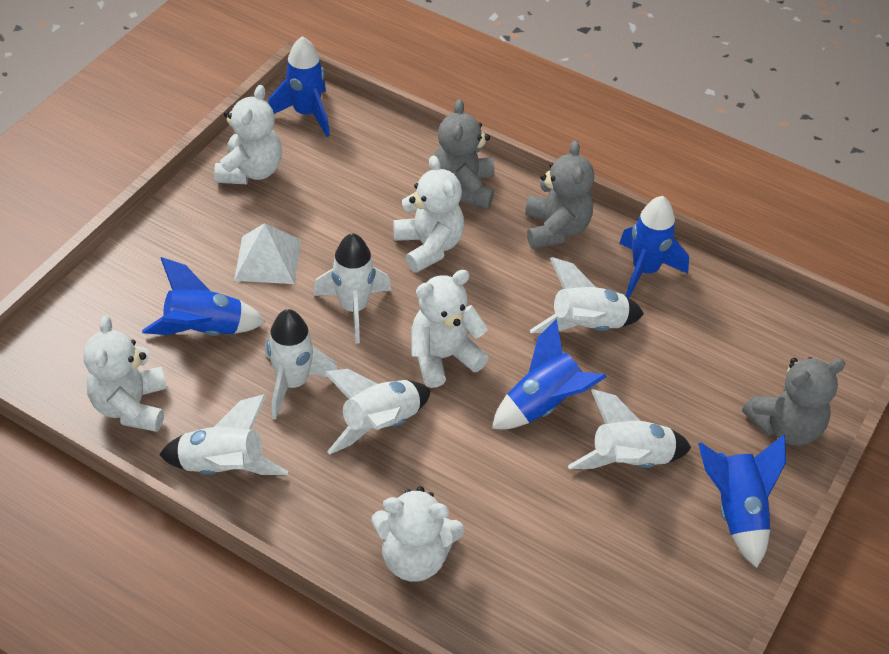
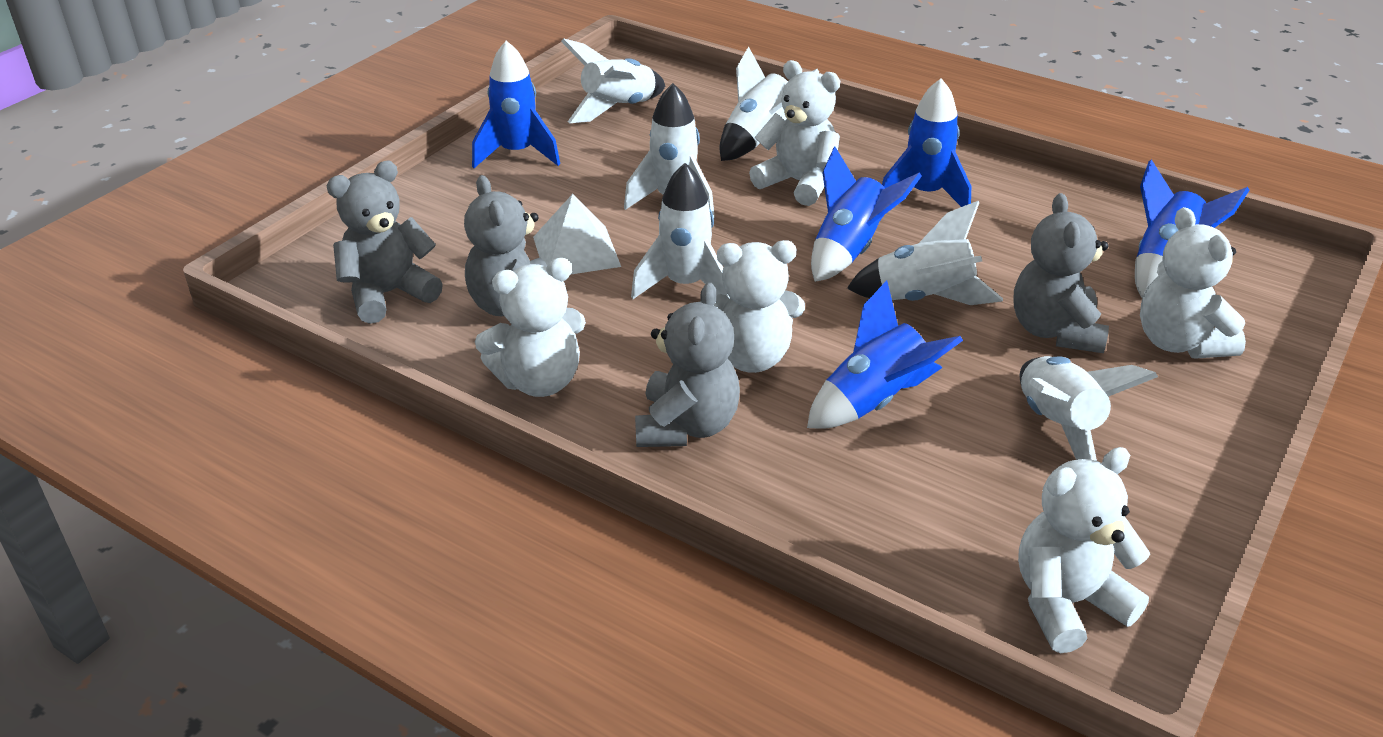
grey teddy bear: [434,99,495,208] [525,140,594,249] [742,357,846,446] = 3 -> [327,161,443,324] [464,175,547,316] [635,283,740,447] [1013,193,1109,353] = 4

